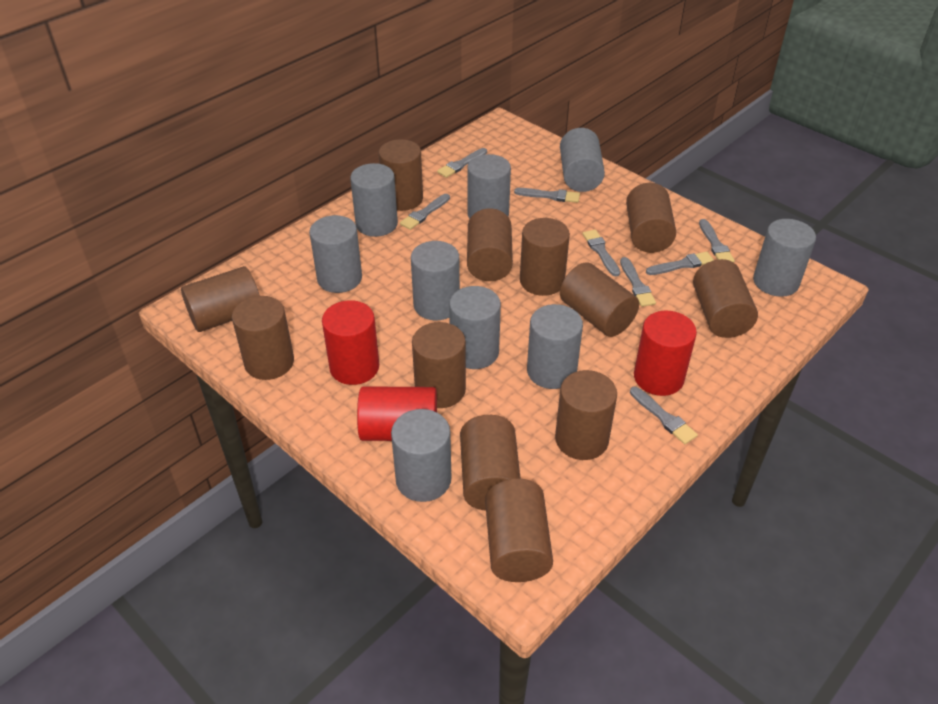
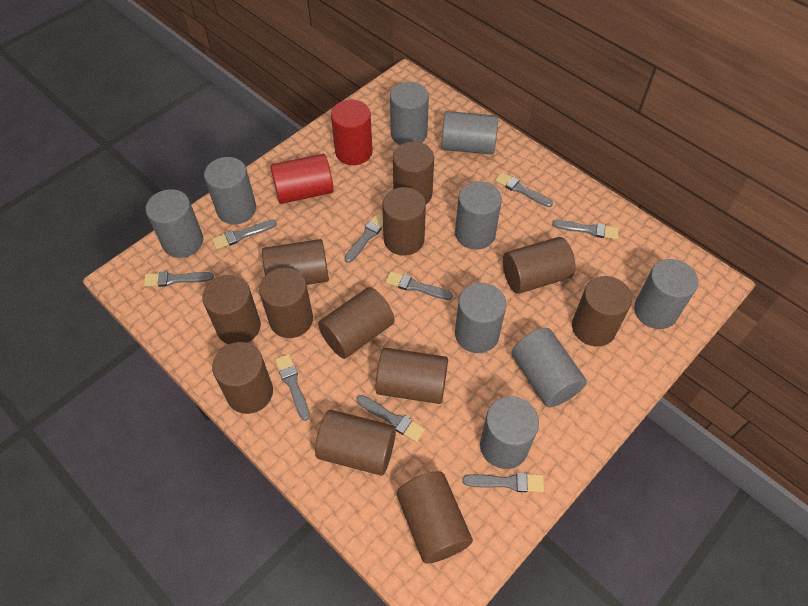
grey brush: [400,194,450,230] [437,148,487,178] [514,188,580,203] [583,230,620,276] [620,257,656,307] [630,387,698,444] [646,251,714,275] [699,219,735,263] = 8 -> [144,271,214,287] [212,220,277,250] [275,354,310,421] [344,213,383,263] [356,395,425,442] [385,271,453,300] [463,473,544,492] [495,172,553,207] [552,220,619,240] = 9
red cylinder: [322,300,379,385] [357,386,437,441] [634,310,697,396] = 3 -> [270,154,334,204] [331,100,373,165] = 2

